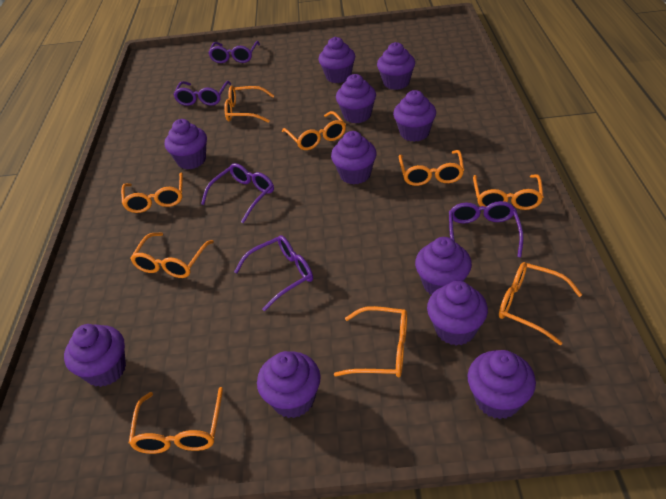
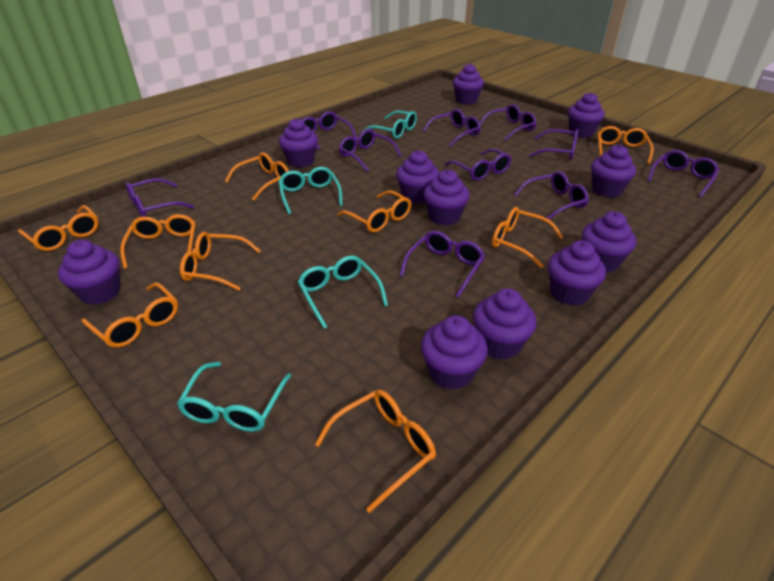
purple glasses: [173,81,231,106] [201,163,274,223] [208,41,260,63] [234,235,313,311] [449,201,524,257] = 5 -> [126,178,194,217] [302,111,356,150] [339,129,402,172] [399,231,485,298] [423,109,481,147] [445,148,511,181] [480,104,536,141] [514,171,589,219] [529,129,579,160] [647,150,719,197] = 10
turquoise glasses: none = 0 -> [177,362,291,432] [279,167,343,214] [298,256,388,329] [362,110,417,139] = 4

